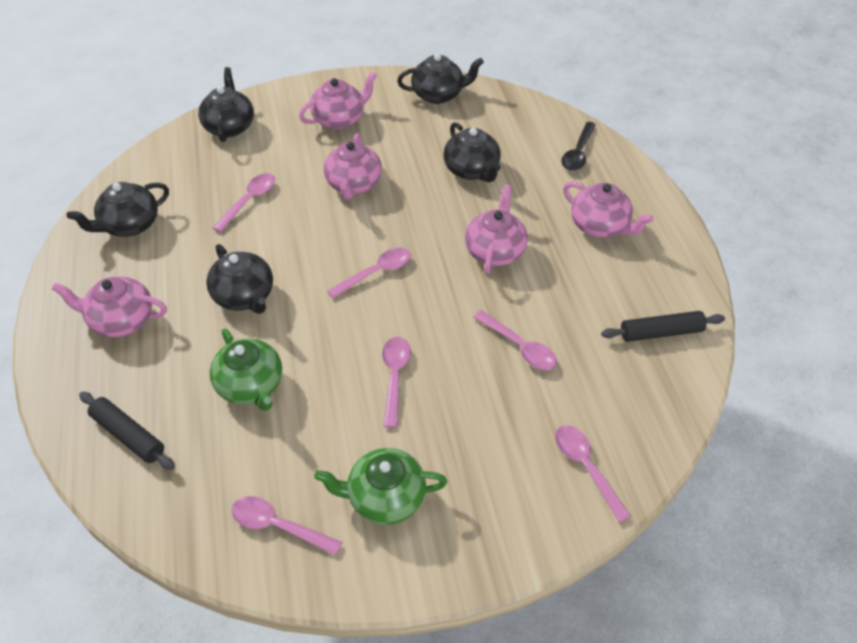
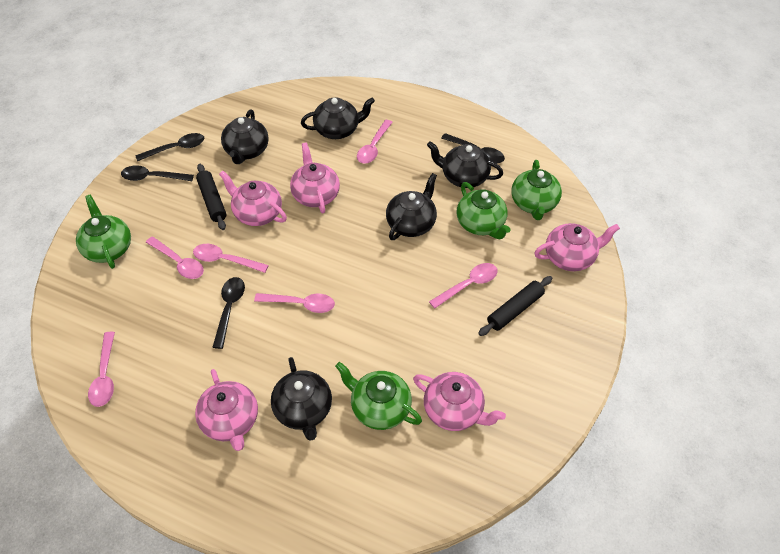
black spoon: [562,122,596,171] = 1 -> [121,165,194,181] [135,133,204,161] [213,277,245,349] [441,133,505,164] = 4
green teapot: [210,328,282,411] [314,448,447,525] = 2 -> [76,195,131,269] [335,362,422,430] [457,182,511,239] [511,160,562,220] = 4

